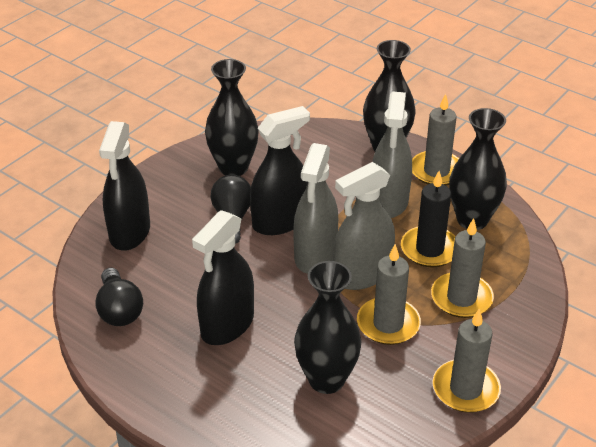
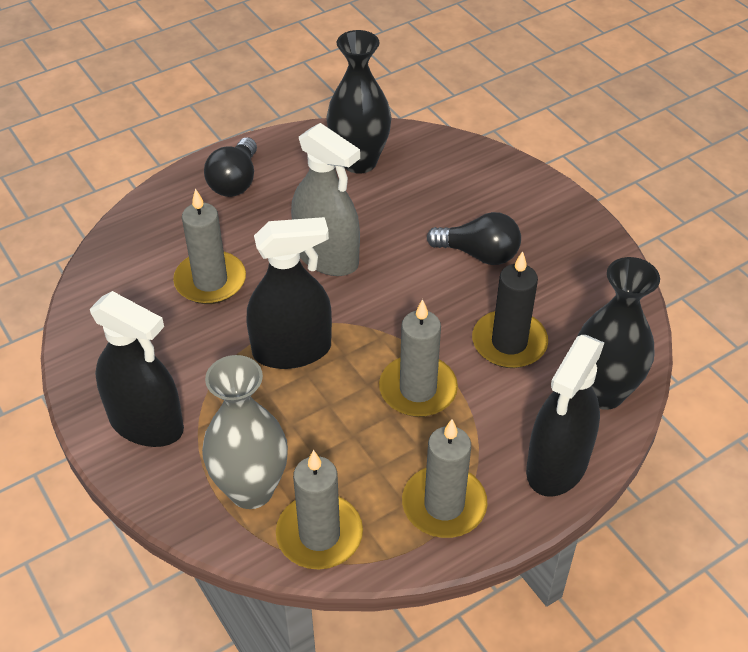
black vase: [205,59,259,176] [294,261,361,394] [363,40,416,151] [449,108,507,230] = 4 -> [326,30,392,174] [578,257,660,410] = 2
grey spray bottle: [293,143,338,274] [333,162,395,290] [372,92,412,218] = 3 -> [291,123,360,276] = 1
grey vase: none = 0 -> [202,355,288,509] = 1

